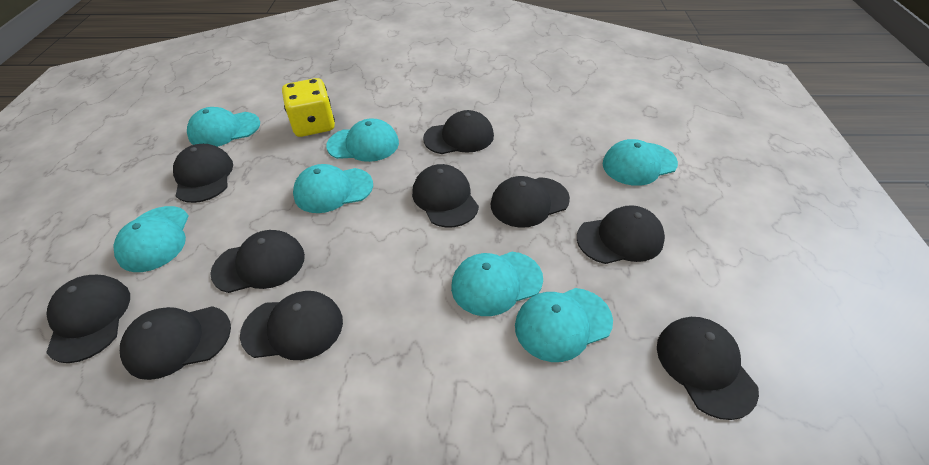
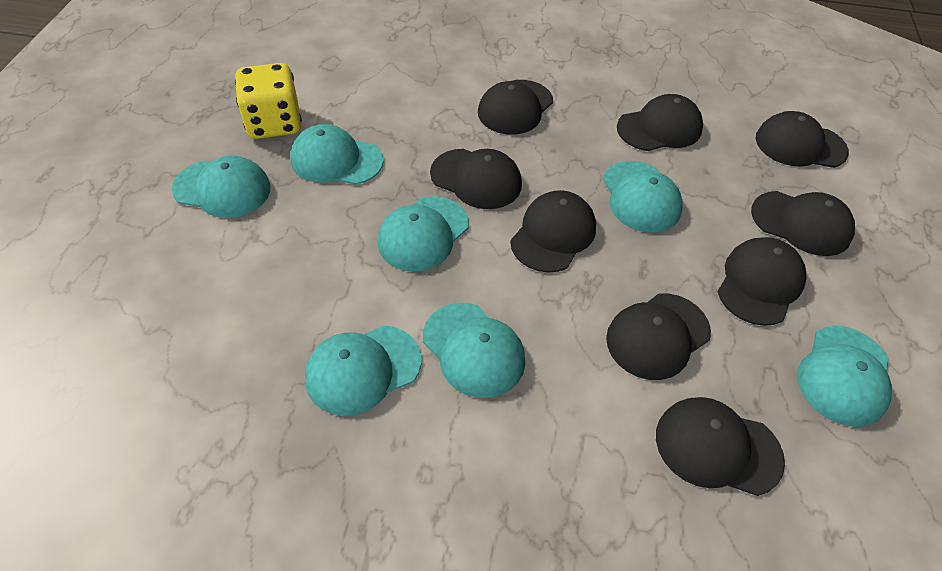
black cap: [46,275,130,363] [120,306,231,380] [173,144,233,203] [210,230,305,293] [240,291,343,360] [412,164,479,227] [423,110,494,154] [491,176,570,228] [577,205,665,264] [657,317,759,420] = 10 -> [430,149,522,209] [478,80,553,135] [510,190,596,272] [606,293,711,380] [617,94,703,151] [656,397,785,496] [717,237,806,326] [751,191,855,256] [755,111,849,168] = 9

